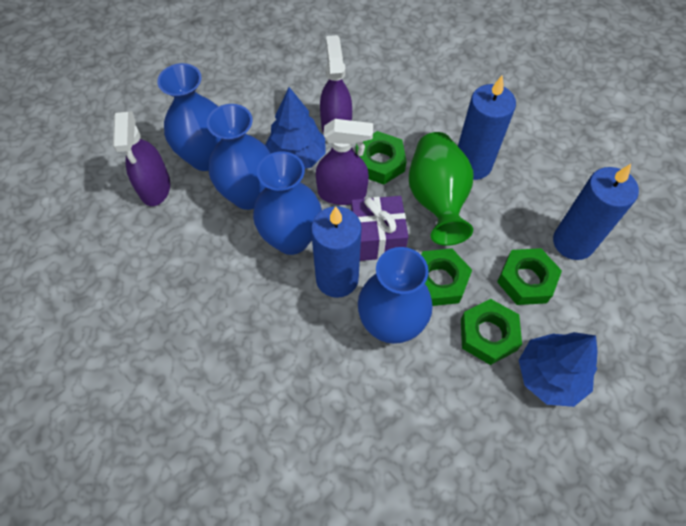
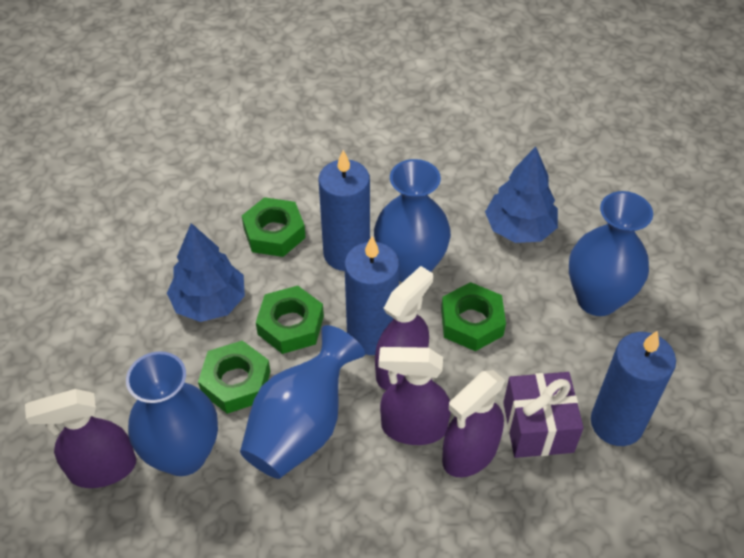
green vase: [409,132,474,246] = 1 -> none = 0
purple spray bottle: [113,111,170,206] [316,119,373,205] [320,35,352,134] = 3 -> [25,389,136,488] [375,266,433,390] [379,347,451,445] [442,370,506,477] = 4

